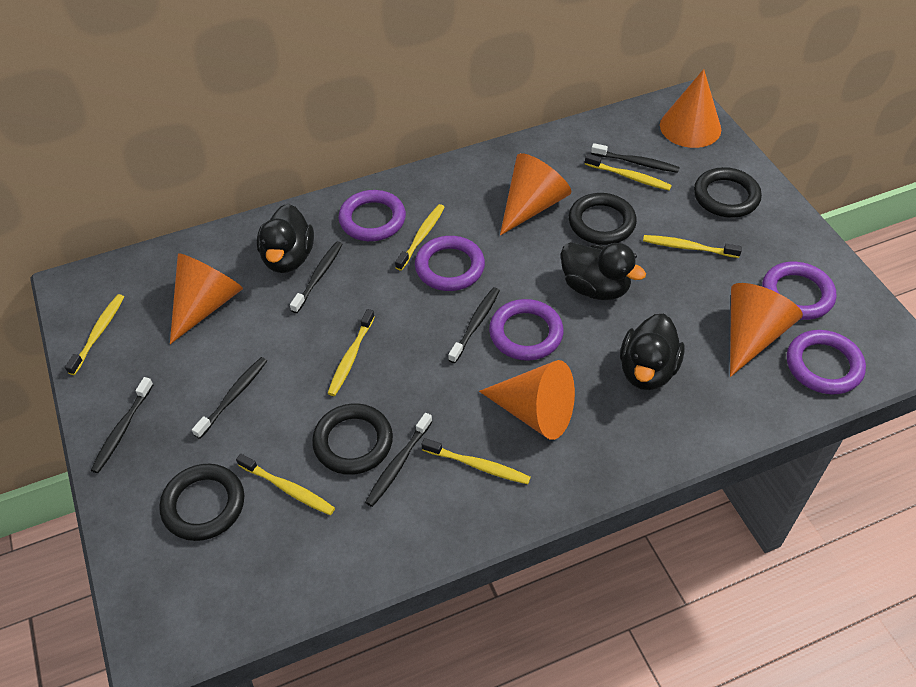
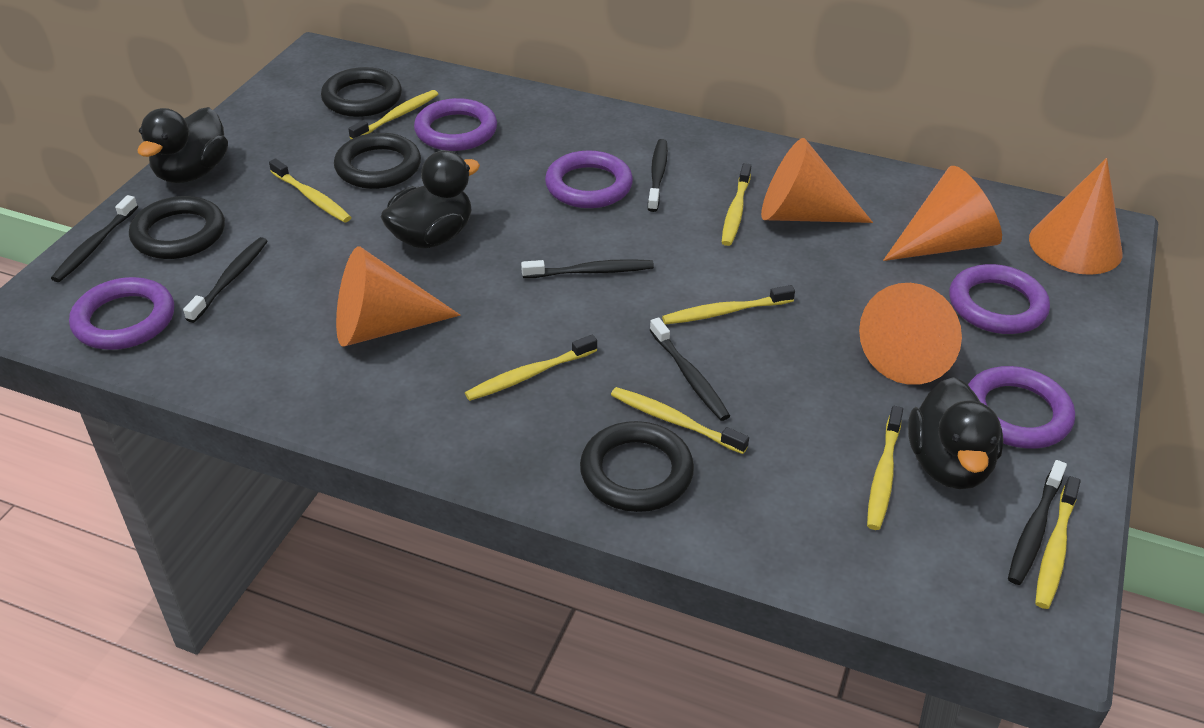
yellow toothbrush: [65,294,124,375] [236,454,335,515] [328,309,375,396] [395,204,445,271] [422,438,531,484] [585,154,672,190] [643,235,742,258] = 7 -> [269,158,351,223] [348,90,438,139] [465,335,597,401] [611,387,749,454] [662,285,795,324] [722,163,751,246] [867,406,903,530] [1035,476,1081,609] = 8

